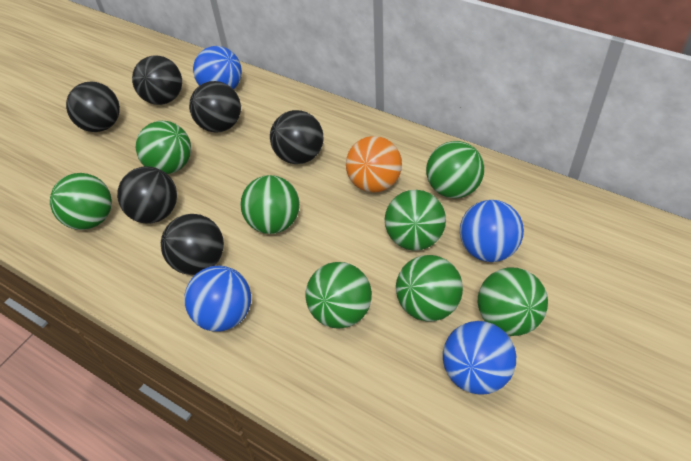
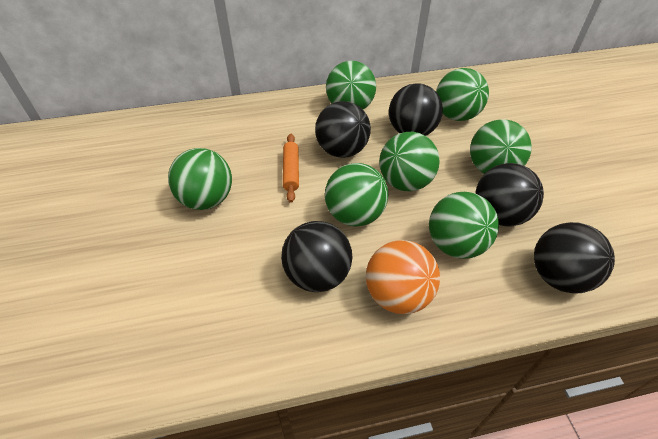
black ball: [66,81,120,132] [117,167,177,224] [132,56,182,105] [161,214,224,275] [189,81,241,133] [270,110,323,164] = 6 -> [281,221,352,292] [315,101,371,158] [389,83,443,136] [476,163,544,226] [534,222,615,294] = 5
blue ball: [185,265,251,332] [193,46,242,90] [443,321,516,395] [460,200,524,262] = 4 -> none = 0
green ball: [50,173,112,230] [136,121,191,174] [240,175,300,234] [306,262,372,329] [385,190,446,251] [396,255,463,321] [426,141,484,198] [478,268,548,336] = 8 -> [168,148,232,210] [325,163,388,227] [326,61,376,109] [379,132,440,191] [429,192,499,259] [436,68,489,121] [470,120,532,174] = 7
orange rolling pin: none = 0 -> [283,134,299,203] = 1

